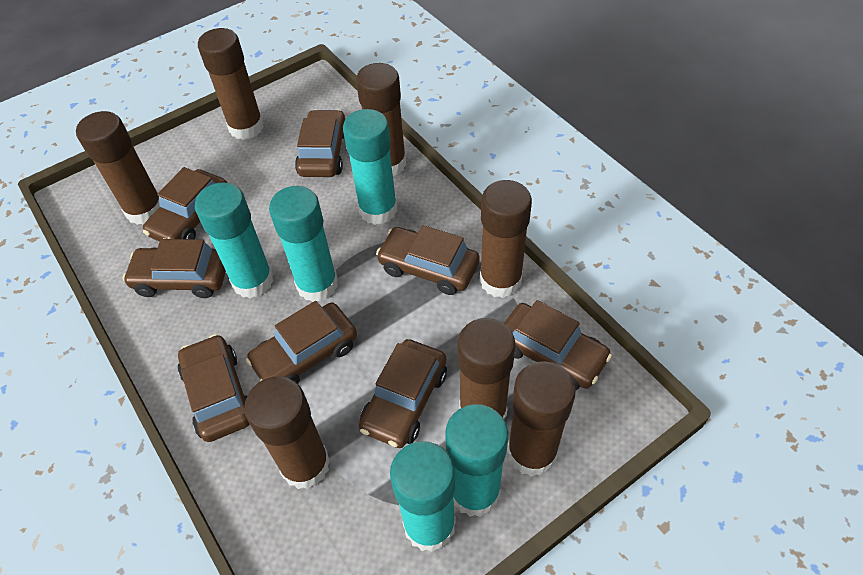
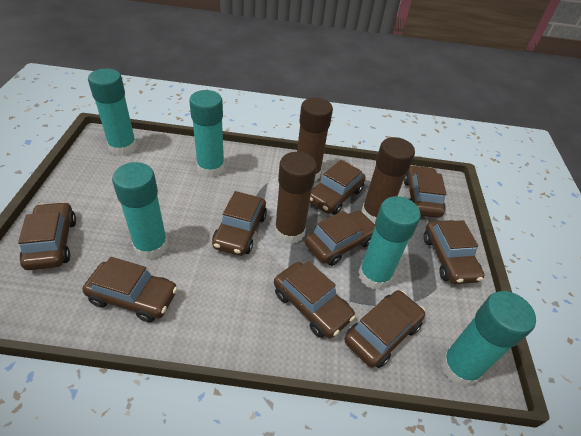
brown car: [123,239,226,298] [143,167,227,242] [178,334,250,442] [246,301,357,384] [295,109,345,177] [359,339,447,448] [376,225,480,295] [504,300,612,390] = 8 -> [18,202,76,270] [83,257,178,322] [212,191,267,256] [274,261,355,338] [305,210,375,266] [310,160,365,215] [345,290,425,368] [404,165,446,218] [424,220,484,284] = 9
brown glue stick: [76,111,160,225] [198,28,264,140] [244,376,330,489] [356,63,406,176] [457,318,516,419] [480,180,532,298] [507,361,576,477] = 7 -> [274,152,317,244] [297,97,333,181] [361,137,415,223] = 3

